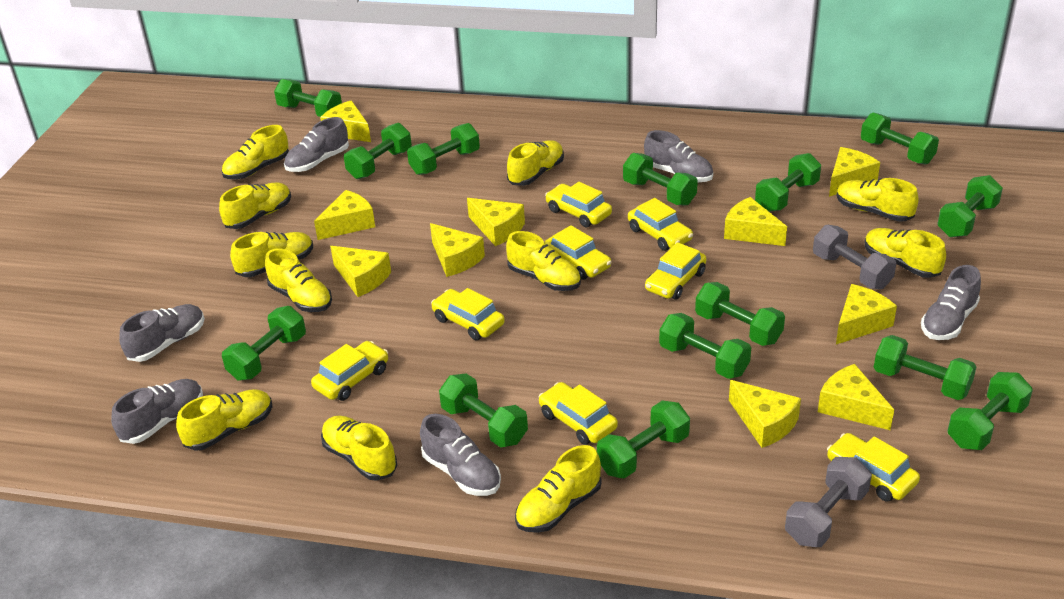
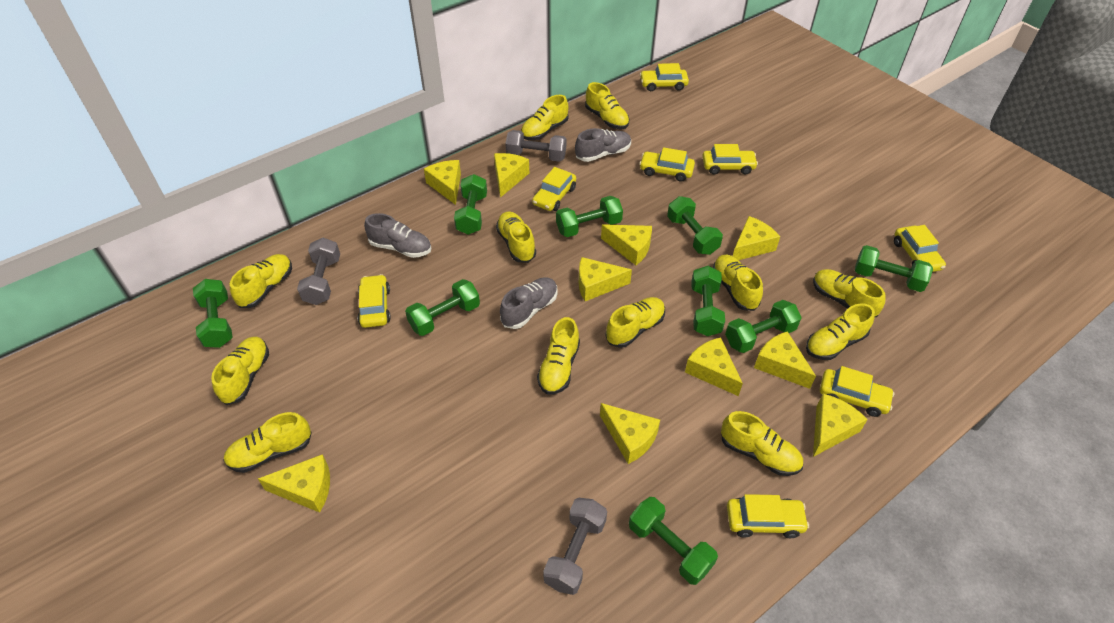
green dumbbell: [222,306,306,380] [274,79,342,117] [344,123,412,179] [407,123,480,175] [439,374,528,447] [597,400,690,478] [623,153,698,206] [659,313,751,379] [695,282,785,346] [755,153,821,212] [861,112,939,165] [874,335,977,400] [937,175,1003,237] [947,372,1033,450] = 14 -> [193,279,233,348] [405,279,480,336] [454,174,487,235] [556,196,623,237] [629,497,718,585] [667,196,723,255] [691,266,725,336] [725,300,802,353] [855,245,933,292] = 9
grey dumbbell: [785,457,872,547] [813,225,896,289] = 2 -> [297,238,340,305] [505,130,566,162] [543,498,607,595] = 3
grey shoe: [111,379,203,444] [119,304,205,362] [284,117,349,172] [420,414,501,496] [644,130,713,182] [921,265,981,340] = 6 -> [364,213,431,258] [500,277,558,329] [575,128,631,162] = 3
yellow shoe: [176,389,273,451] [219,183,291,229] [222,125,289,179] [230,232,313,277] [265,248,332,312] [321,416,397,481] [506,231,581,291] [507,140,564,186] [515,445,601,533] [836,178,919,222] [865,228,946,278] = 11 -> [211,337,269,405] [223,412,312,473] [230,254,292,308] [496,211,536,263] [521,95,569,140] [537,317,580,395] [585,82,630,129] [605,297,665,348] [713,255,763,311] [721,411,803,476] [806,304,875,360] [813,269,885,317] = 12

